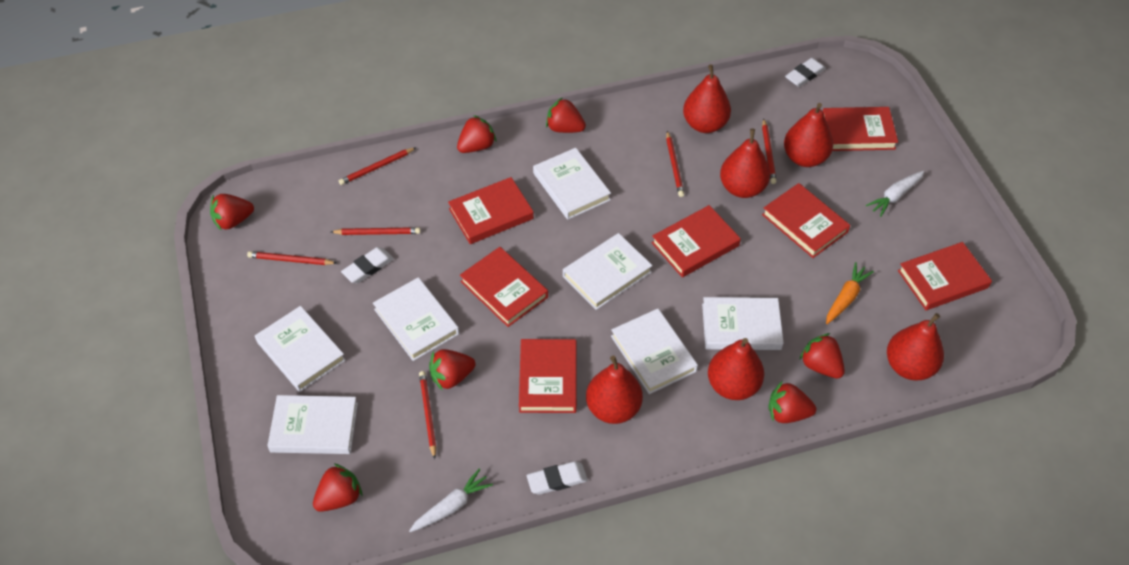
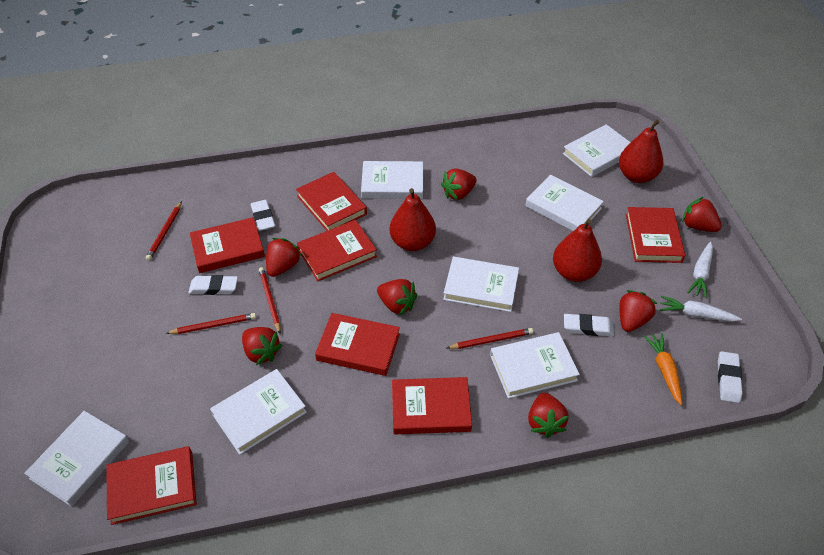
red pear: [586,356,643,424] [683,64,731,133] [708,338,764,400] [720,129,770,198] [784,103,833,167] [887,313,944,380] = 6 -> [390,188,436,251] [553,219,602,282] [619,119,663,183] = 3
red pencil: [247,251,336,265] [331,227,420,235] [339,147,416,185] [419,371,436,459] [666,131,684,197] [762,118,777,184] = 6 -> [145,201,182,261] [166,313,256,334] [259,267,281,334] [447,328,533,349] = 4
white eraser: [341,247,394,283] [527,461,588,495] [785,58,826,87] = 3 -> [188,275,238,295] [251,200,275,231] [564,314,614,337] [718,351,743,403] = 4

